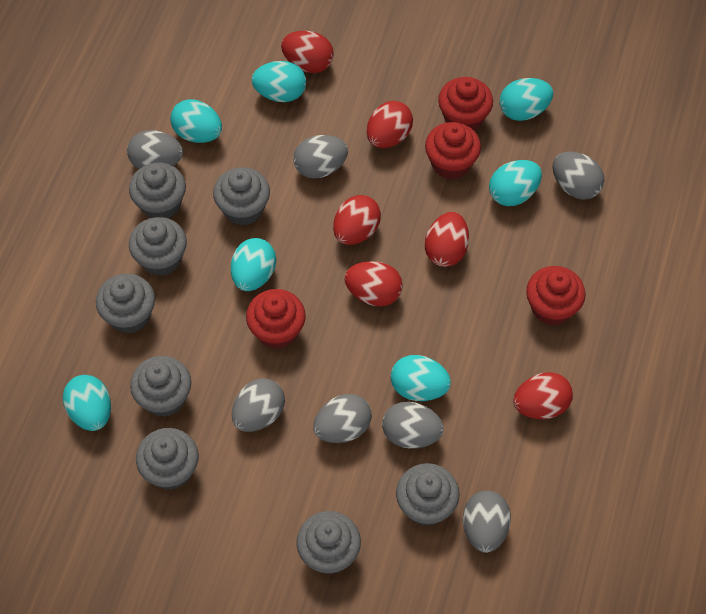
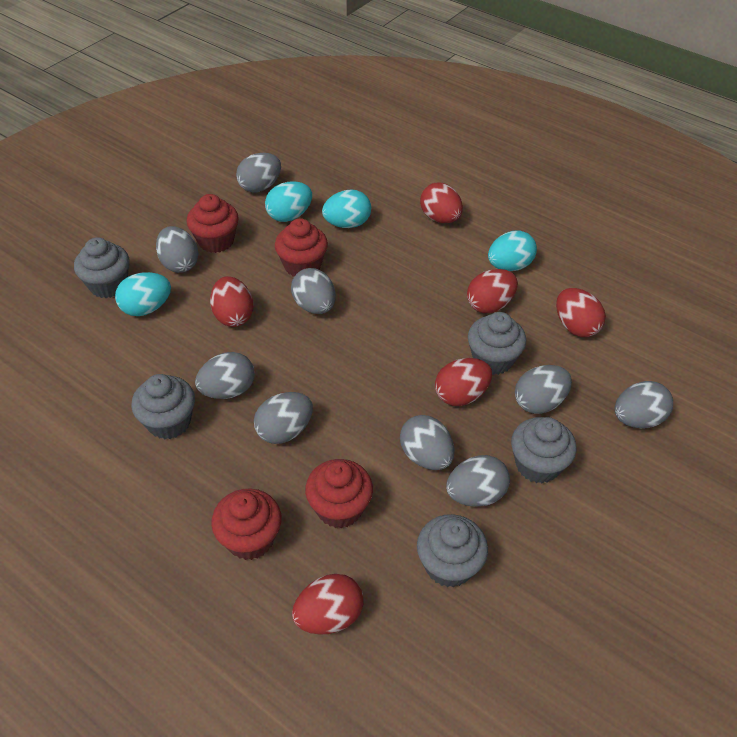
grey cupcake: [96,274,155,334] [129,162,186,219] [129,217,187,276] [130,356,191,417] [136,428,199,490] [213,167,270,226] [296,511,361,574] [396,463,459,526] = 8 -> [74,237,130,298] [131,374,195,439] [417,514,488,587] [468,312,526,375] [511,417,577,483] = 5
grey egg: [127,130,183,169] [232,378,285,432] [293,135,348,179] [313,394,372,443] [382,402,444,449] [463,491,511,553] [552,152,605,200] = 7 -> [156,226,199,273] [195,352,255,399] [236,153,281,192] [254,392,313,444] [291,268,336,314] [400,415,455,470] [446,455,510,507] [515,365,572,414] [615,381,673,428] = 9
turquoise egg: [63,375,111,431] [170,99,222,143] [231,238,276,291] [251,61,306,102] [391,355,451,401] [489,160,542,206] [499,78,553,121] = 7 -> [115,272,171,316] [265,181,312,222] [322,189,371,228] [488,230,537,271] = 4

